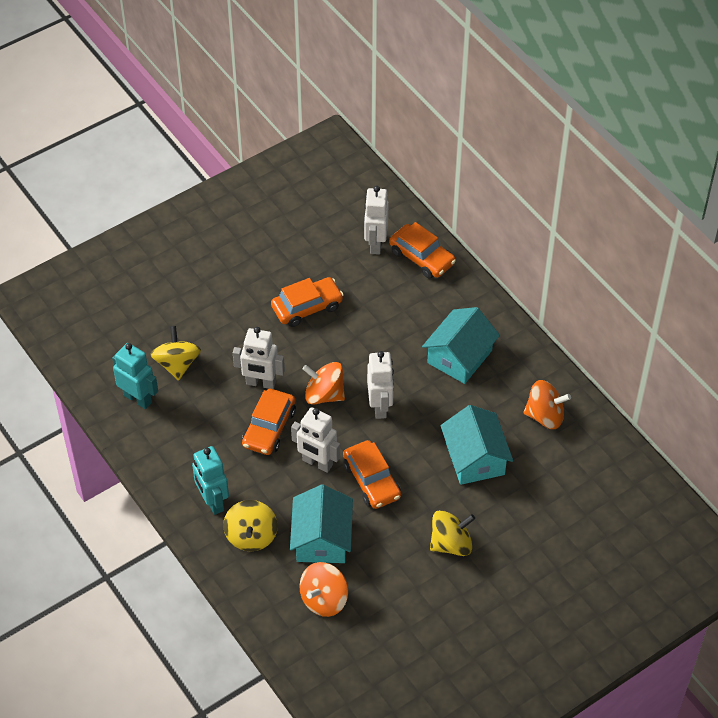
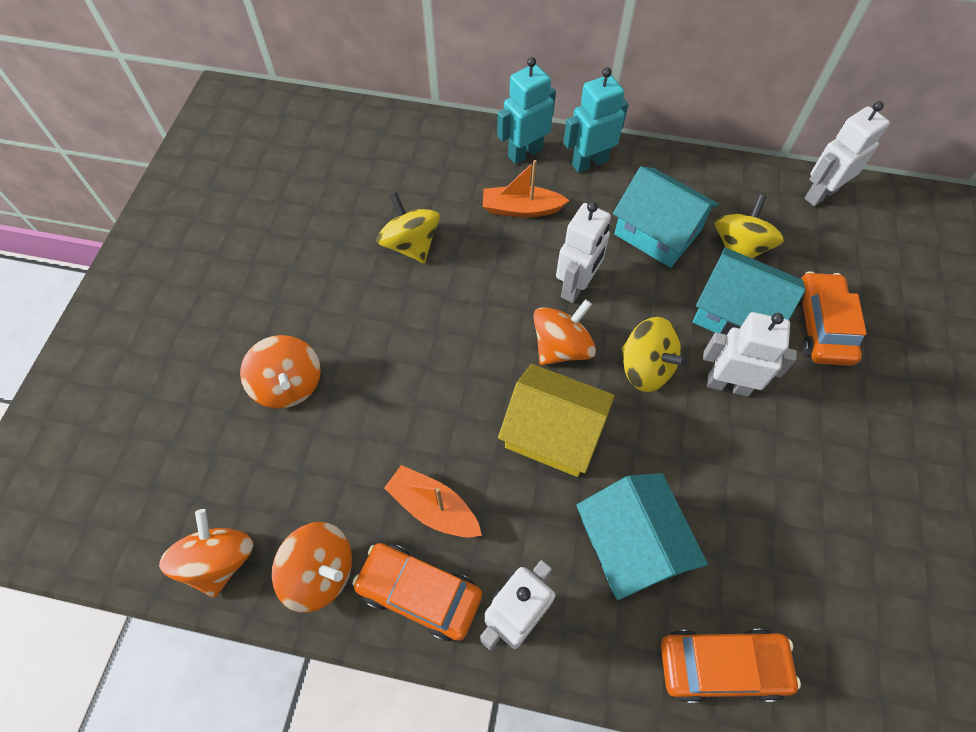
orange boat: none = 0 -> [384,465,482,538] [483,160,570,218] = 2
orange car: [242,389,296,455] [271,277,344,327] [343,440,401,509] [389,222,456,279] = 4 -> [352,543,482,642] [661,629,801,703] [798,271,867,366] = 3
orange spinning top: [299,562,348,617] [302,362,345,405] [523,380,571,429] = 3 -> [159,509,253,598] [240,335,321,409] [272,522,352,613] [533,299,596,365] = 4
yellow house: none = 0 -> [498,364,615,477] = 1

